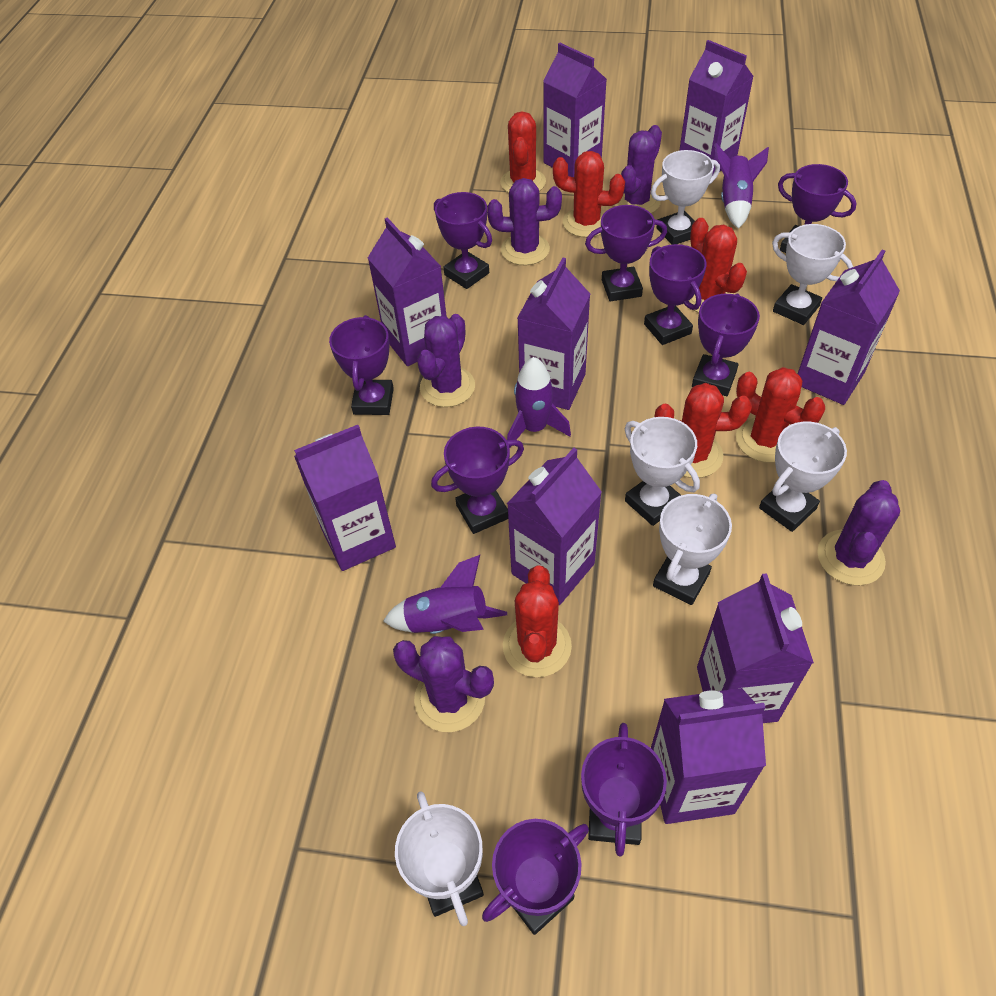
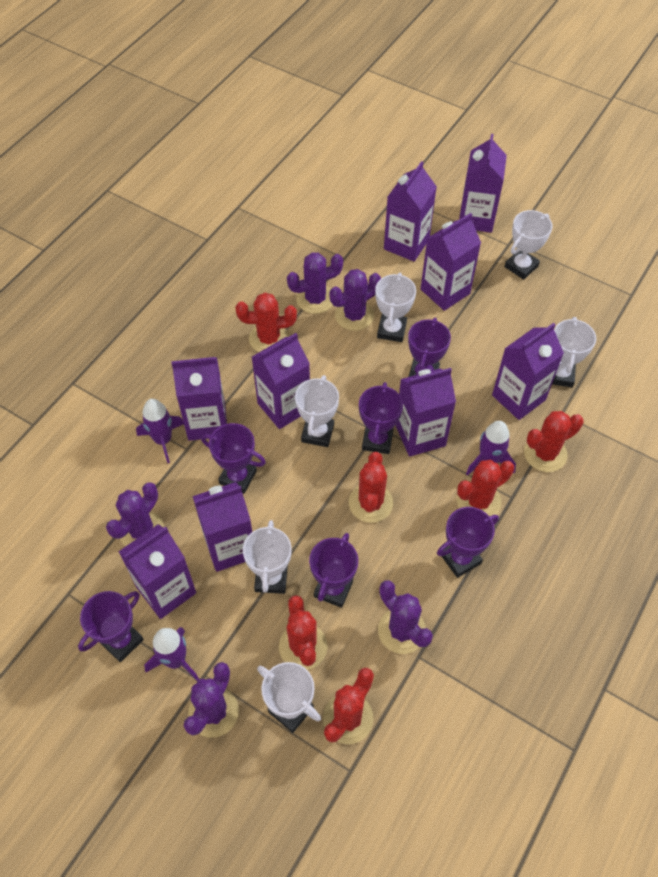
purple trophy: [329,315,394,415] [431,427,524,534] [434,192,492,289] [482,819,589,935] [581,723,667,856] [585,205,667,301] [644,244,707,345] [692,294,760,396] [778,164,857,253] = 9 -> [78,591,144,662] [201,423,266,493] [309,533,358,608] [359,382,403,454] [408,318,451,377] [437,507,499,578] = 6

